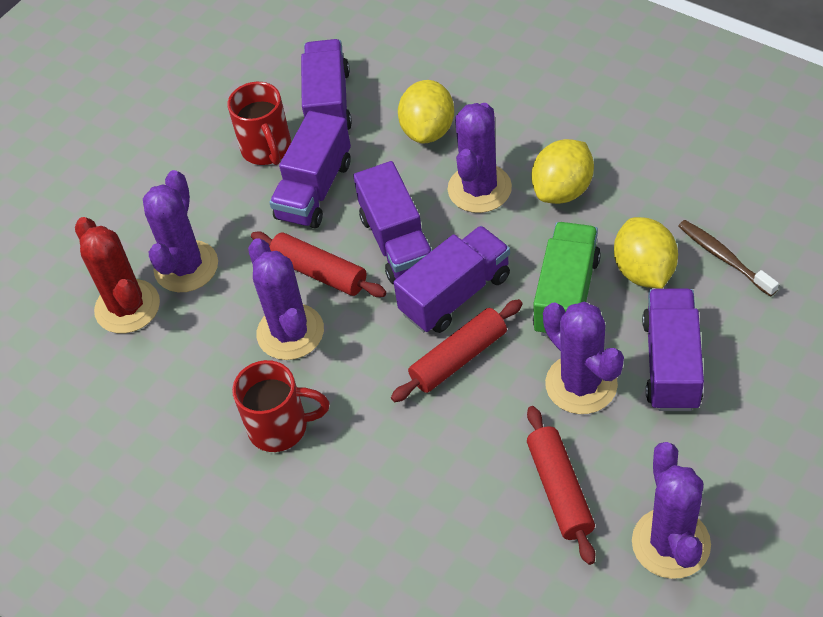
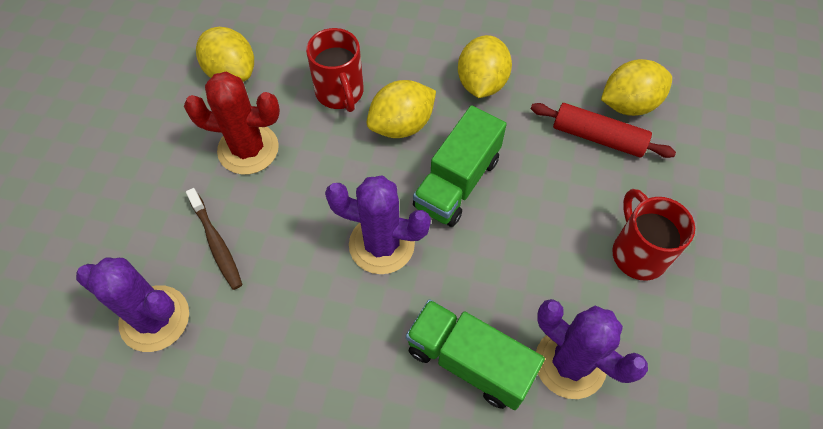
green truck: [533,222,601,336] = 1 -> [406,299,545,410] [413,105,507,227] = 2
purple cactus: [143,170,218,292] [248,238,324,360] [448,103,512,213] [543,302,624,414] [632,442,711,579] = 5 -> [76,257,189,352] [325,175,431,274] [536,299,648,399] = 3
purple truck: [269,111,351,229] [301,39,352,130] [353,161,432,284] [394,226,510,333] [642,289,704,411] = 5 -> none = 0
red rolling pin: [251,231,386,297] [391,299,523,402] [527,406,595,565] = 3 -> [531,103,676,158] = 1
yellow lemon: [398,80,454,144] [531,139,594,204] [614,217,678,289] = 3 -> [196,27,254,82] [367,80,436,138] [458,35,512,98] [601,59,672,116] = 4

